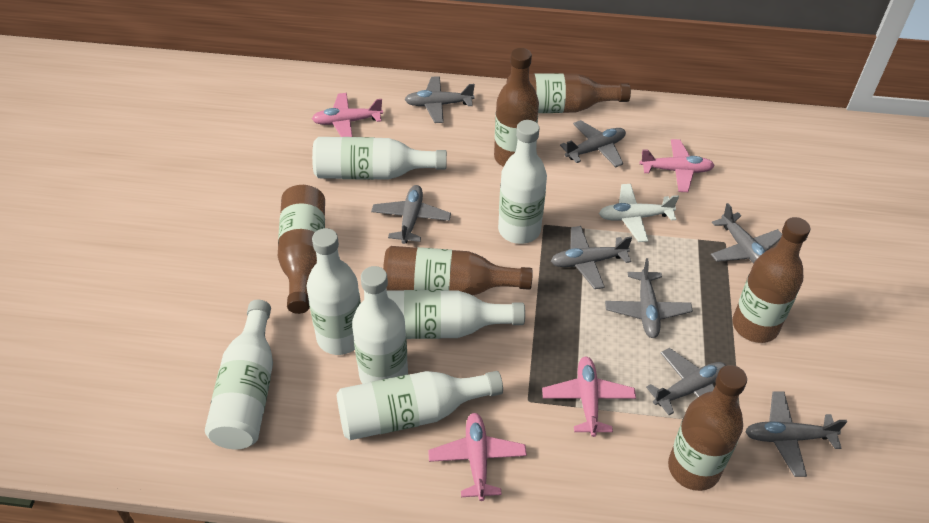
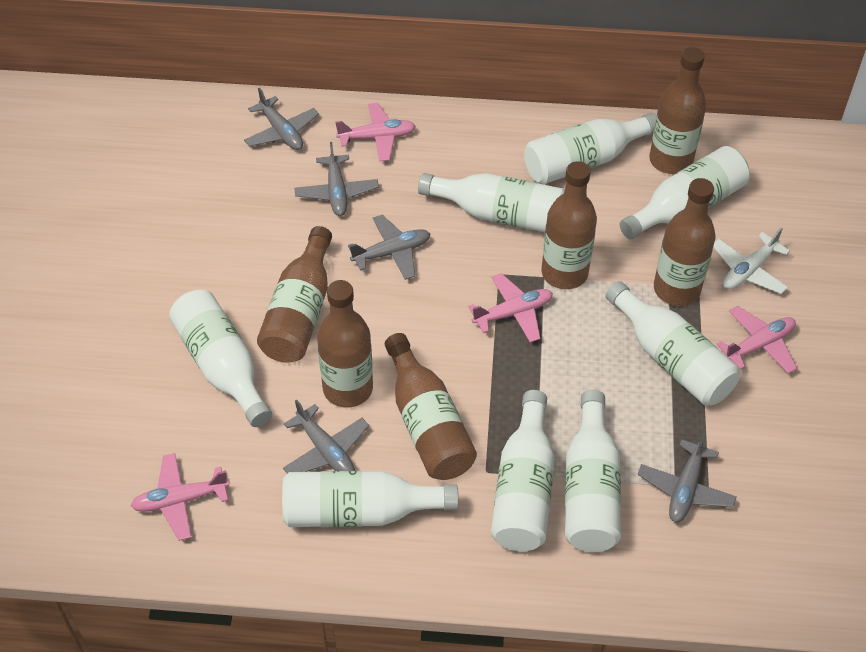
grey plane: [371,185,451,244] [404,76,475,123] [551,226,632,289] [560,120,626,167] [605,258,693,338] [646,348,727,415] [711,203,782,264] [745,391,847,477] = 8 -> [244,88,319,150] [283,400,369,473] [294,142,379,216] [348,215,430,280] [638,431,736,523] = 5
white bottle: [205,300,273,449] [307,228,361,355] [312,137,447,180] [337,371,503,440] [352,266,408,384] [387,290,525,339] [498,120,547,244] = 7 -> [169,290,272,427] [282,471,458,527] [418,173,565,232] [491,390,555,551] [524,113,657,185] [565,390,621,552] [606,281,740,406] [620,146,749,239] = 8

